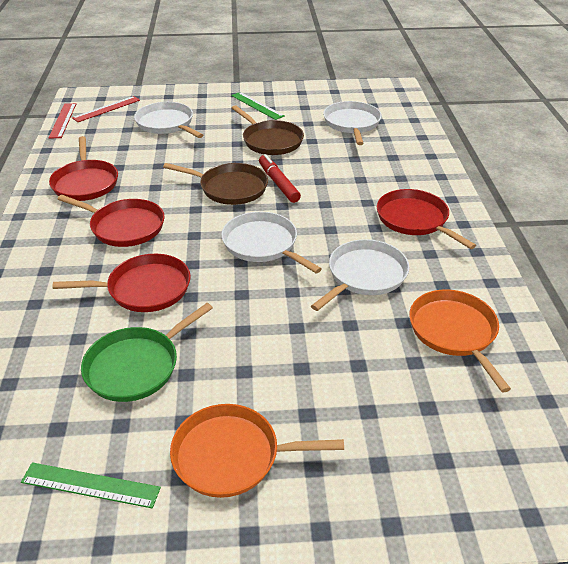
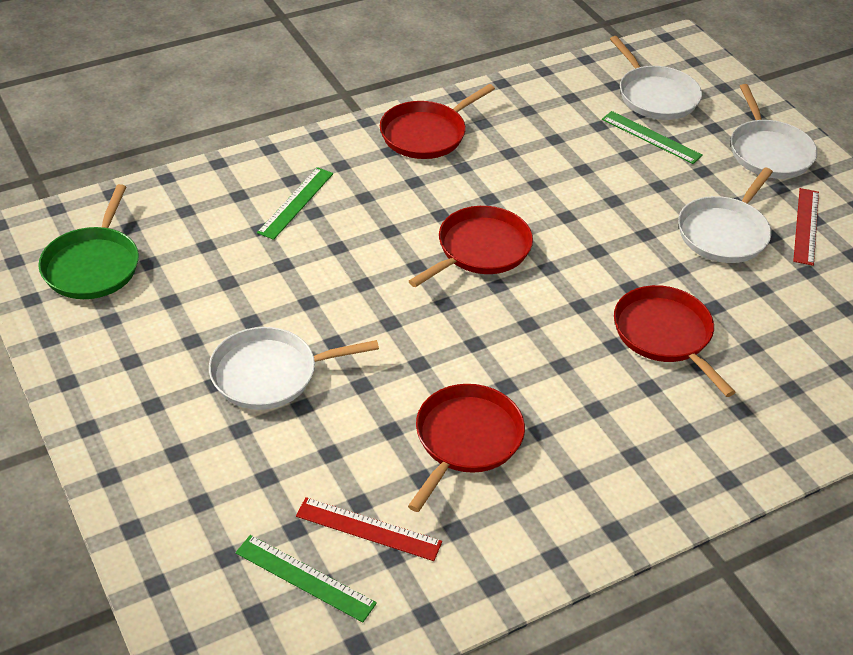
brown pan: [163,163,268,205] [232,105,304,155] = 2 -> none = 0
green ruler: [21,462,161,508] [231,92,284,120] = 2 -> [235,535,377,623] [257,167,333,240] [602,111,703,164] = 3
orange pan: [170,404,344,498] [409,290,511,393] = 2 -> none = 0
red marker: [259,154,301,203] = 1 -> none = 0

